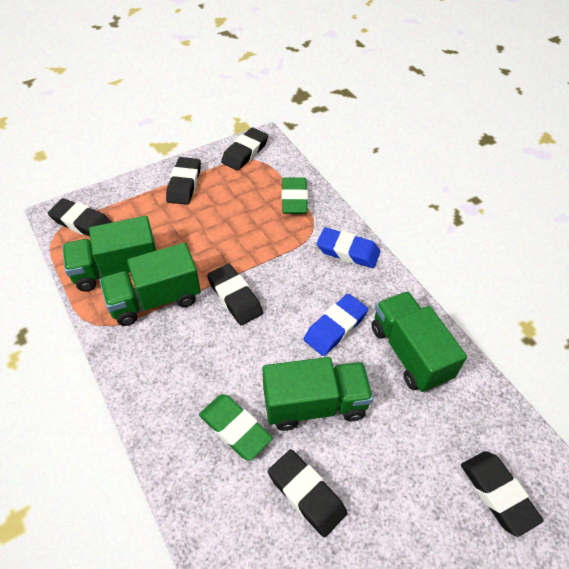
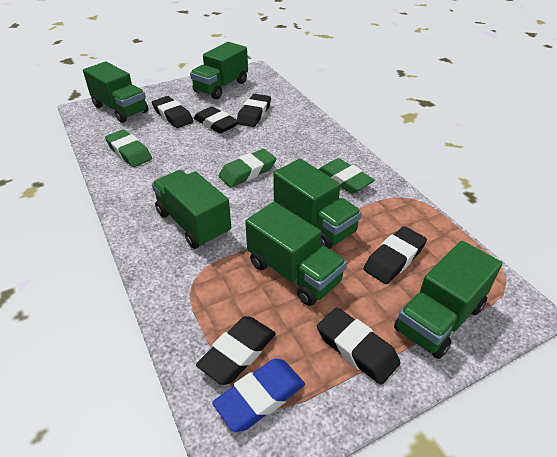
blue eraser: [304,294,368,356] [317,227,380,268] = 2 -> [212,359,305,432] = 1
green eraser: [199,394,273,461] [282,177,308,214] = 2 -> [105,129,152,167] [219,149,276,187] [318,158,375,194] = 3
green truck: [62,216,156,292] [99,243,201,326] [263,357,373,431] [371,291,467,392] = 4 -> [83,61,149,123] [152,170,231,249] [190,42,248,99] [245,202,347,306] [273,159,362,249] [394,241,502,359] = 6

